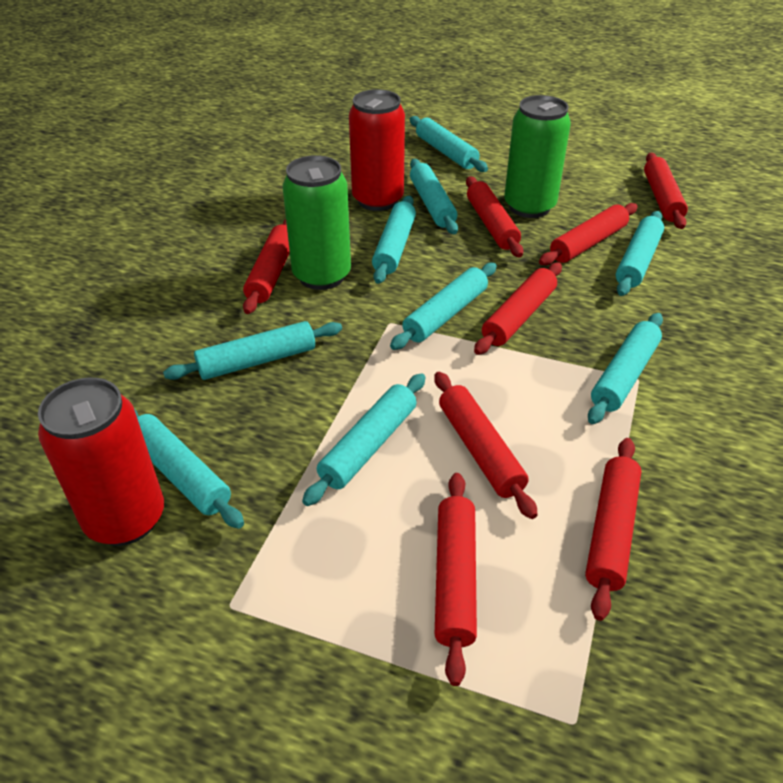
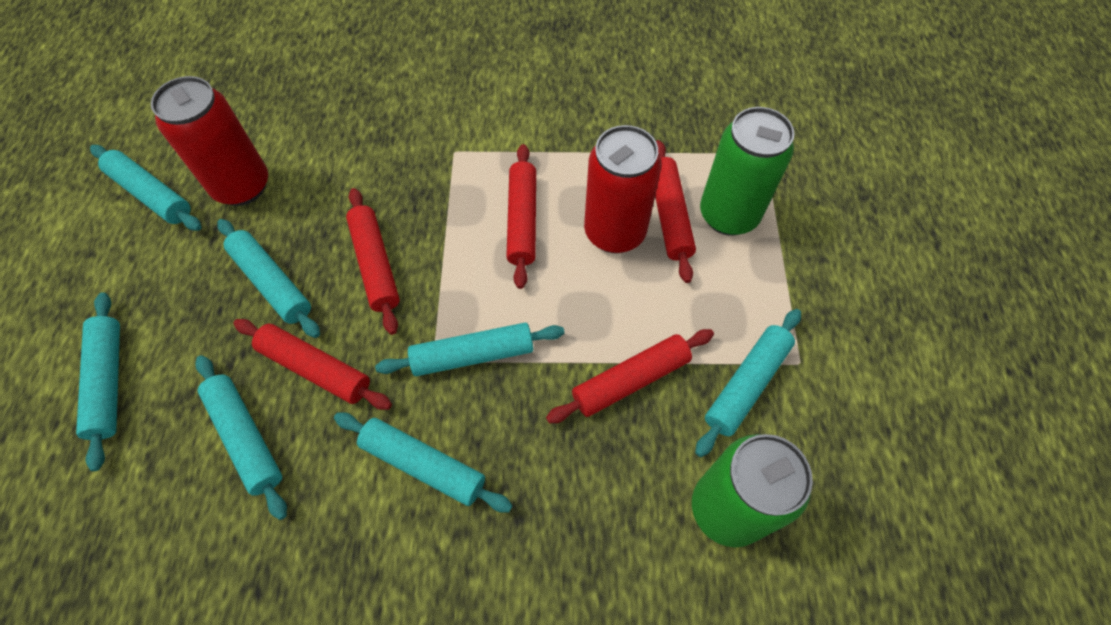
red rolling pin: [243,219,290,314] [434,372,538,519] [435,473,477,686] [466,176,523,258] [474,262,562,355] [539,203,638,266] [585,438,641,621] [644,153,688,229] = 8 -> [234,319,392,410] [346,188,400,335] [506,144,536,289] [546,329,714,423] [655,140,696,283] = 5
turquoise rolling pin: [134,409,244,529] [163,321,342,380] [302,373,425,506] [372,196,416,284] [390,263,497,350] [410,116,488,172] [410,159,458,234] [588,313,663,424] [616,211,664,296] = 9 -> [76,292,120,471] [90,145,202,231] [195,355,287,520] [217,219,320,338] [334,412,513,513] [375,323,565,376] [695,309,801,457] = 7

